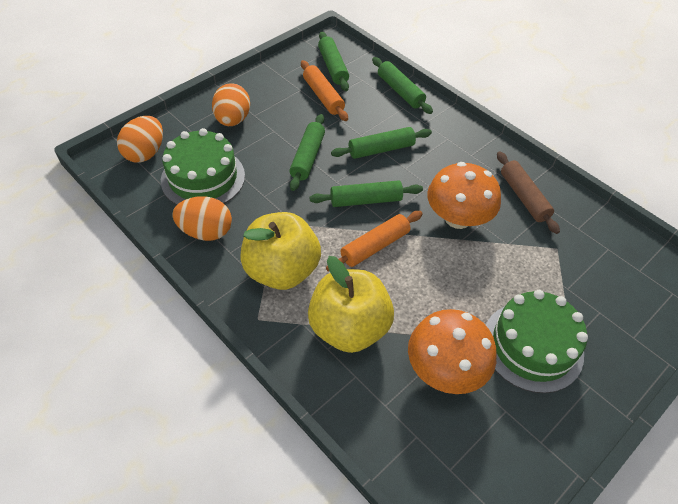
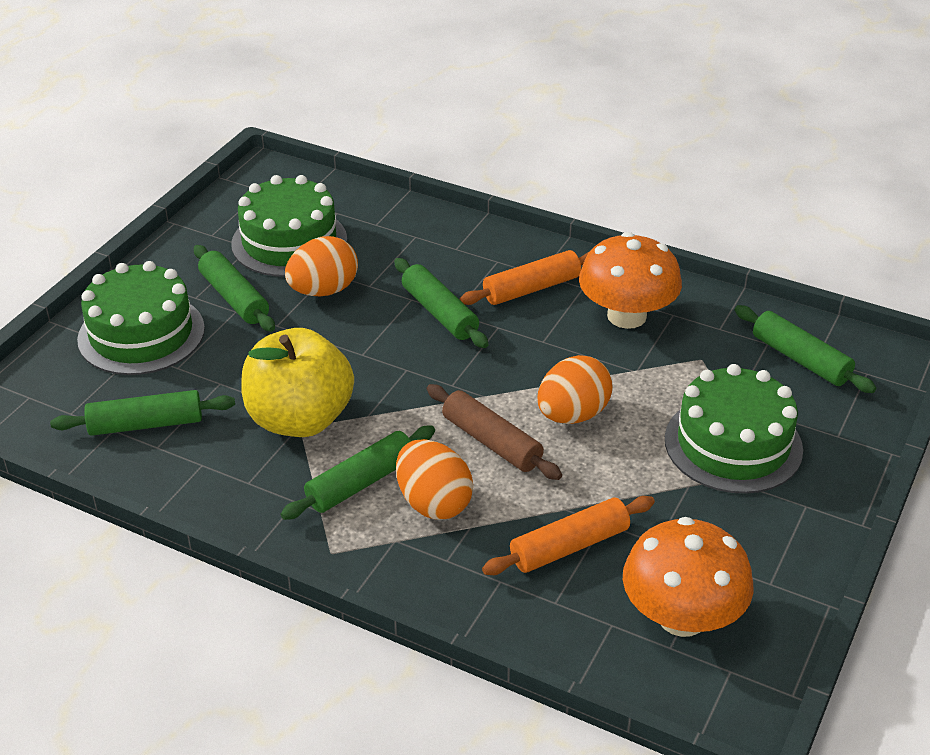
green cake: [161,128,245,205] [486,290,588,393] = 2 -> [77,261,205,375] [231,175,347,277] [665,364,803,494] = 3
yellow apple: [240,212,321,290] [308,256,394,353] = 2 -> [241,328,354,437] = 1

